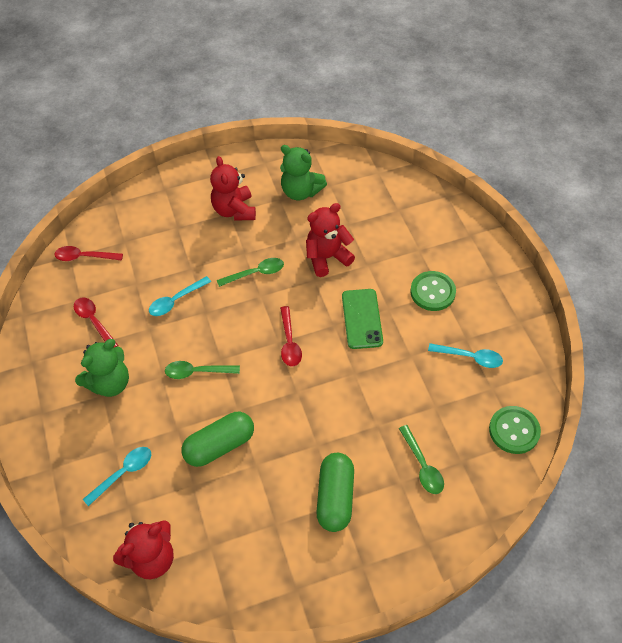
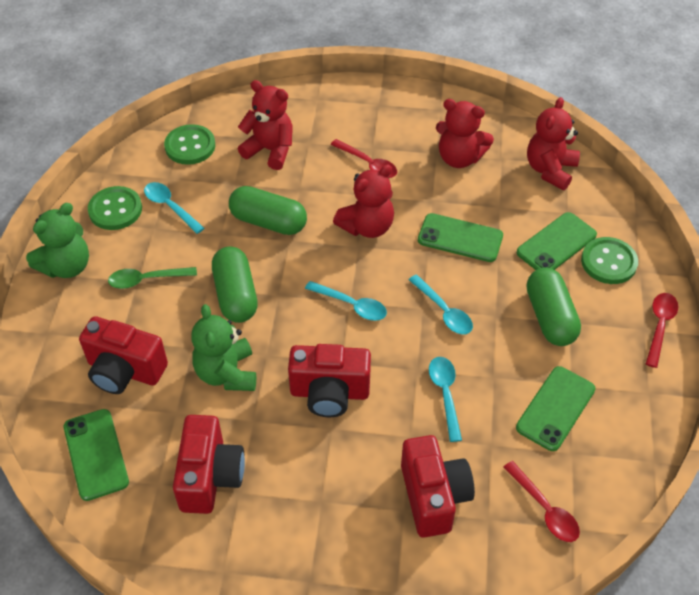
green button: [410,271,456,311] [489,406,541,454] = 2 -> [88,186,142,230] [164,124,215,165] [581,237,638,284] = 3
green capsule: [181,412,254,467] [316,453,354,532] = 2 -> [212,246,258,323] [229,186,307,235] [527,268,581,346] = 3
green phone: [342,289,383,349] = 1 -> [64,409,129,501] [418,213,503,262] [516,366,595,451] [517,212,597,270] = 4
green spoon: [165,361,240,379] [217,258,284,287] [399,425,444,494] = 3 -> [108,267,197,289] = 1
red camera: none = 0 -> [79,316,168,394] [173,415,245,514] [288,344,371,417] [401,435,475,538] = 4
red teddy bear: [113,520,174,579] [210,156,256,221] [306,203,355,277] = 3 -> [238,80,293,170] [333,165,394,238] [436,99,494,168] [527,97,580,190] = 4
turquoise spoon: [83,447,151,506] [149,276,211,316] [428,343,503,368] = 3 -> [144,182,204,234] [305,281,387,321] [409,275,473,334] [429,357,462,442] = 4

